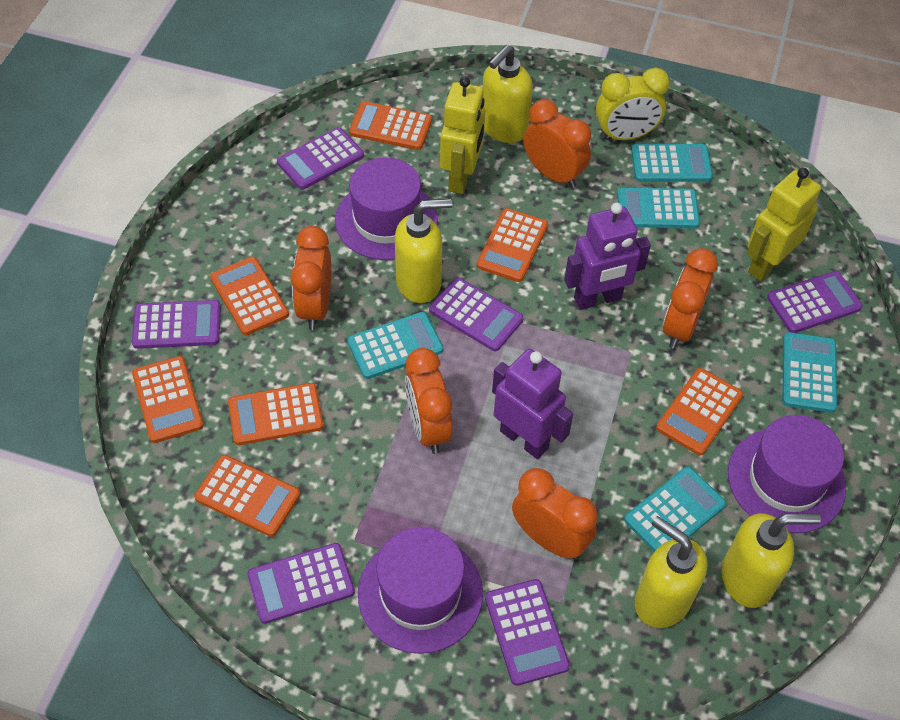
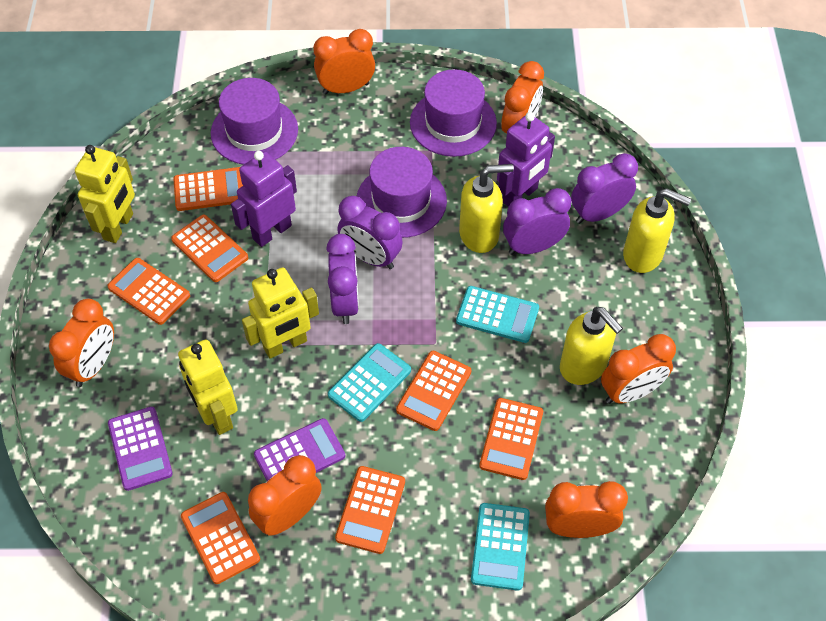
orange clock: [290,226,331,330] [405,348,453,454] [512,468,598,559] [524,99,592,188] [663,248,718,349] = 5 -> [49,299,114,387] [248,455,322,536] [313,29,375,94] [501,61,544,133] [545,481,628,538] [601,334,676,404] = 6
purple calculator: [132,300,221,349] [247,543,355,624] [277,127,364,190] [429,277,524,351] [485,579,570,686] [767,271,863,333] = 6 -> [108,407,173,491] [254,418,345,481] = 2
purple clock: none = 0 -> [326,234,359,324] [337,196,403,269] [503,188,571,255] [571,153,638,224] = 4
turquoise calculator: [347,312,444,379] [617,187,700,229] [624,467,726,552] [631,144,713,182] [782,332,837,413] = 5 -> [328,343,411,422] [456,286,539,343] [471,503,530,591] = 3
yellow clock: [596,68,670,140] = 1 -> none = 0
yellow robot: [440,77,485,194] [747,168,821,281] = 2 -> [75,145,135,243] [178,340,238,435] [242,267,319,359] = 3
yellow soap dispenser: [395,199,453,303] [483,45,533,143] [635,516,707,628] [721,513,821,608] = 4 -> [459,164,514,253] [560,307,623,385] [623,188,691,273] = 3

